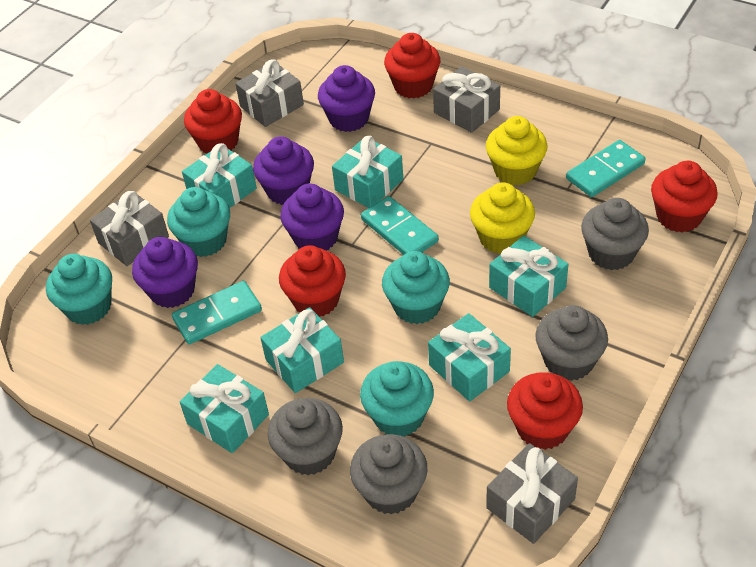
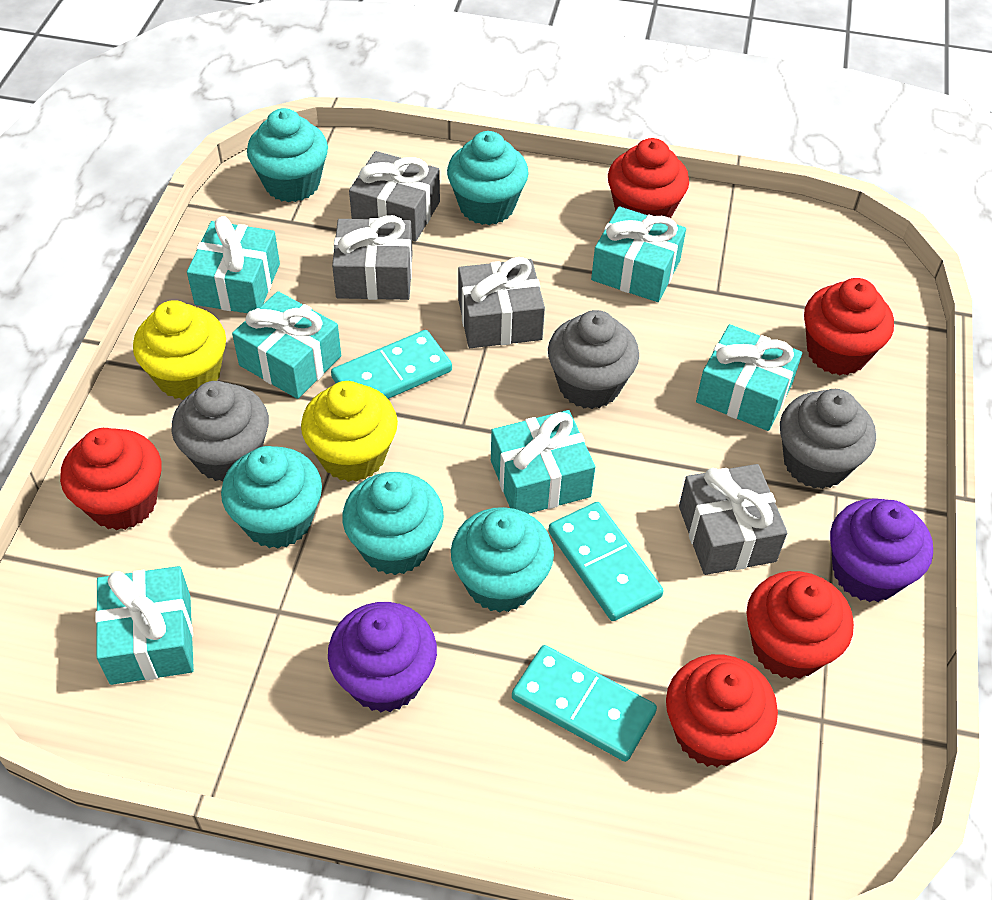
grey cupcake: [268,398,343,475] [350,434,427,514] [535,305,608,381] [581,198,649,270] = 4 -> [171,381,269,482] [548,310,639,409] [780,389,876,489] = 3
purple cupcake: [132,237,198,308] [253,136,314,205] [280,183,344,250] [318,65,375,132] = 4 -> [328,602,437,712] [830,498,933,602] = 2
turquoise cupcake: [46,254,112,325] [167,187,230,257] [360,361,434,437] [382,251,450,324] = 4 -> [221,446,322,549] [247,108,328,202] [342,472,444,575] [447,131,529,225] [451,507,554,613] = 5

